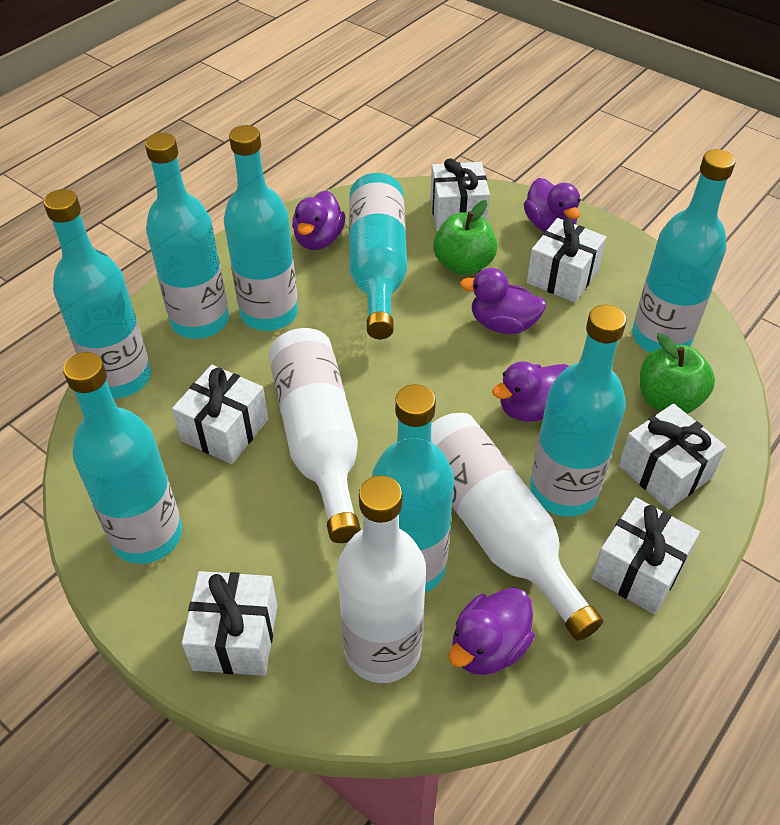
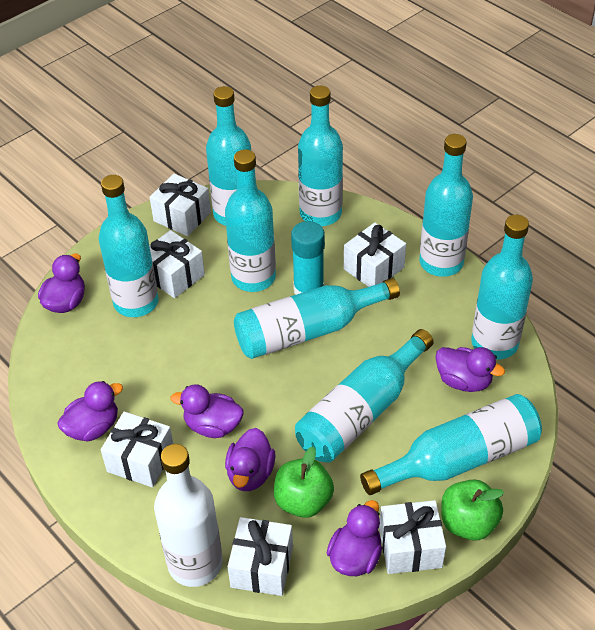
purple duck: [292,190,345,250] [449,588,535,675] [460,268,546,334] [492,361,569,422] [524,178,581,232] = 5 -> [38,254,85,313] [57,381,123,441] [170,384,244,438] [225,428,275,491] [327,500,382,576] [435,347,505,392] = 6
turquoise bottle: [43,189,151,399] [63,352,182,564] [145,133,229,339] [224,125,298,331] [349,173,407,339] [372,384,454,593] [530,305,626,517] [632,149,736,353] = 8 -> [99,175,159,317] [206,86,251,226] [225,149,276,292] [234,278,400,359] [295,329,434,463] [298,86,343,226] [360,394,542,495] [419,134,473,277] [471,215,533,359] = 9
turquoise glue stick: none = 0 -> [291,221,325,295] = 1
white bottle: [269,328,361,543] [337,475,426,683] [431,413,603,641] = 3 -> [154,444,222,587] = 1

